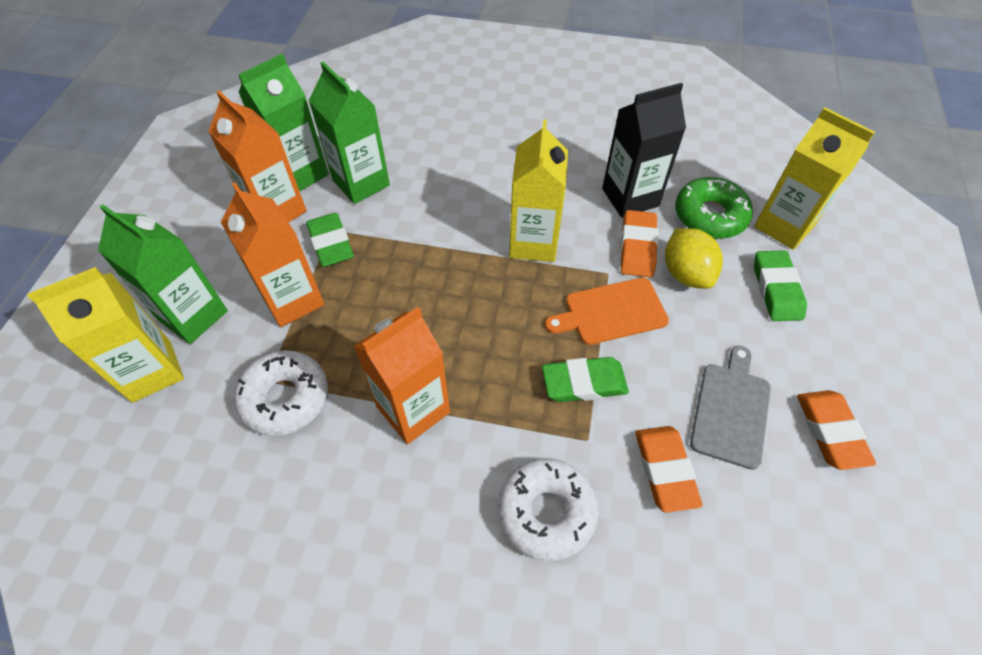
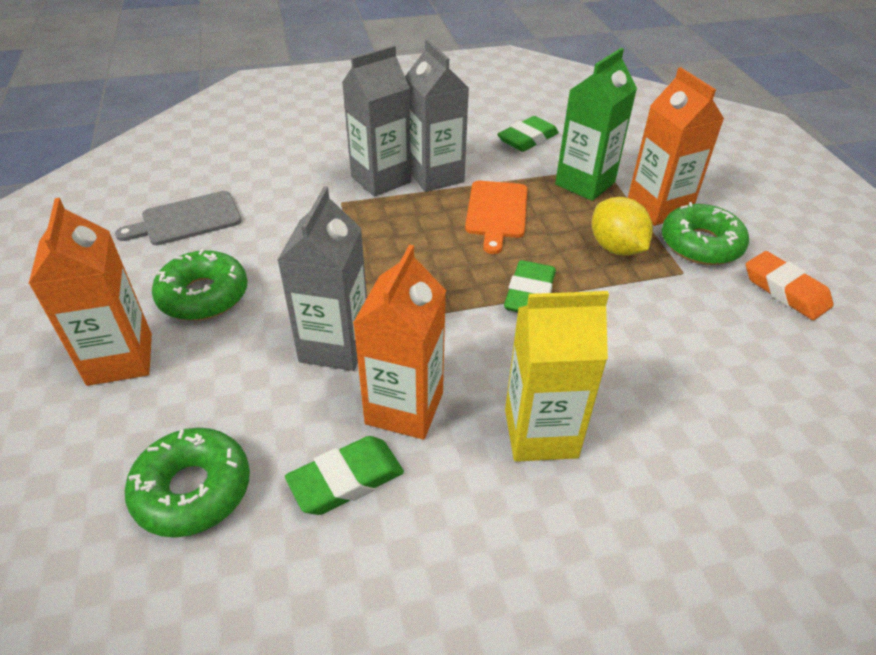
black carton: [602,83,686,218] = 1 -> none = 0
green carton: [98,204,228,344] [238,54,329,191] [309,61,390,204] = 3 -> [555,48,637,201] = 1
green donut: [675,177,753,239] = 1 -> [125,428,250,538] [152,249,248,321] [662,202,749,265] = 3
grey carton: none = 0 -> [277,186,367,371] [342,45,411,197] [405,39,469,192] = 3
orange eraser: [620,210,658,277] [635,426,703,513] [797,390,876,470] = 3 -> [746,251,834,320] = 1
white donut: [234,350,328,436] [498,458,599,561] = 2 -> none = 0
yellow carton: [27,267,184,403] [509,120,568,262] [754,107,875,250] = 3 -> [505,291,609,462] = 1

